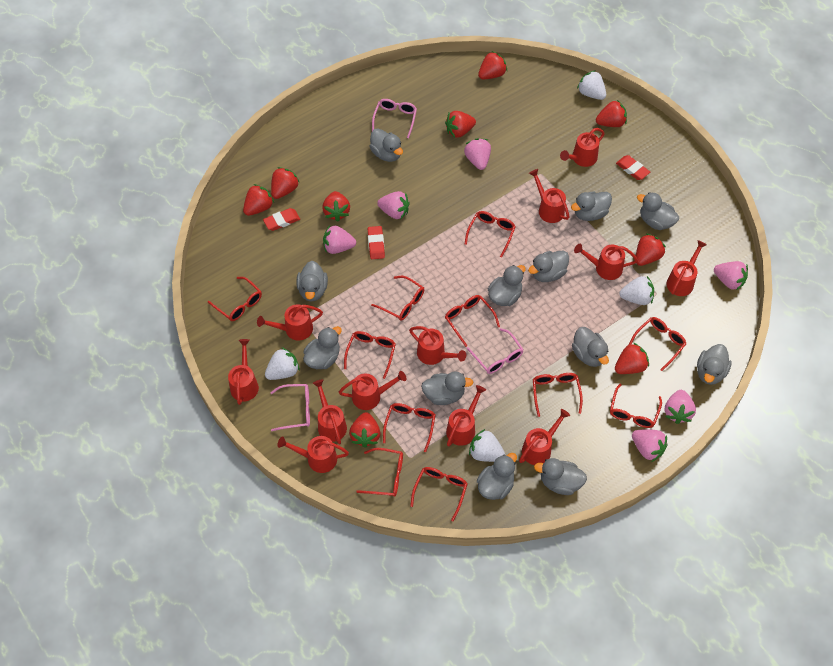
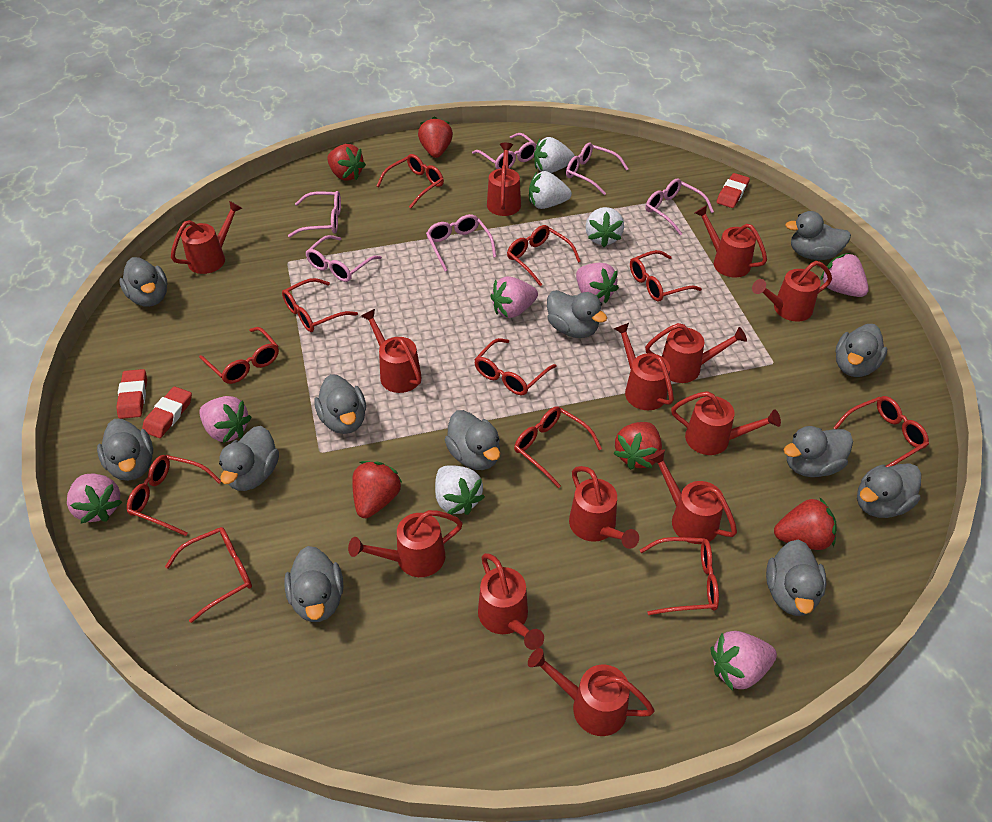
pink glasses: [270,384,310,431] [372,99,417,139] [467,328,524,374] = 3 -> [288,191,341,238] [305,235,382,282] [426,214,496,272] [472,133,537,169] [566,142,628,195] [646,179,714,235] = 6
red strawberry: [243,184,274,216] [271,167,300,199] [322,191,350,222] [349,412,381,448] [445,111,476,138] [478,51,507,79] [596,100,627,127] [615,342,649,374] [636,233,666,266] = 9 -> [327,144,366,181] [352,461,402,518] [418,116,453,158] [613,422,662,470] [774,497,837,550] = 5
red watering can: [228,339,259,405] [257,304,323,341] [278,436,349,473] [313,379,347,445] [339,371,407,410] [409,326,466,365] [446,385,486,446] [519,409,570,465] [529,169,570,223] [560,128,605,167] [574,244,638,280] [666,240,707,296] = 12 -> [171,201,242,274] [348,510,463,577] [361,309,421,393] [478,553,544,650] [487,143,521,216] [528,648,655,736] [569,466,639,549] [614,323,674,410] [645,323,747,383] [648,449,737,544] [671,391,781,455] [695,205,767,277] [752,261,832,321] = 13

